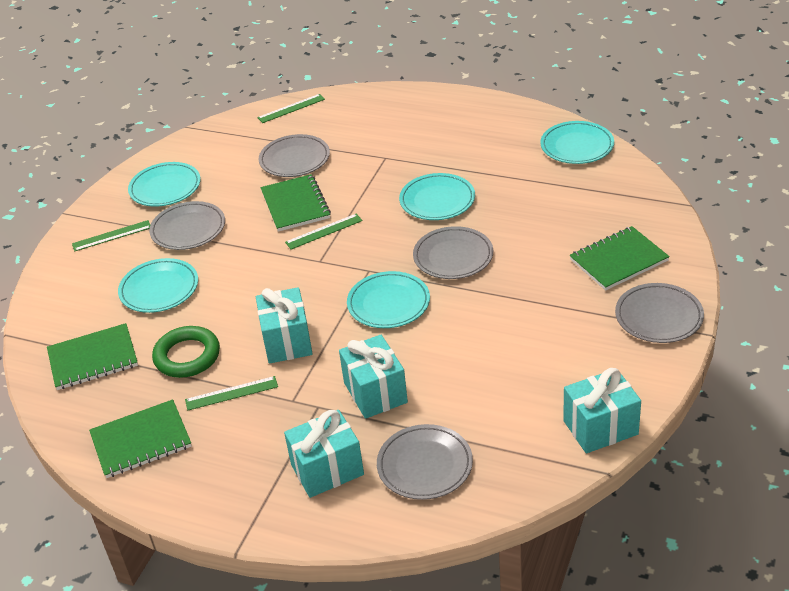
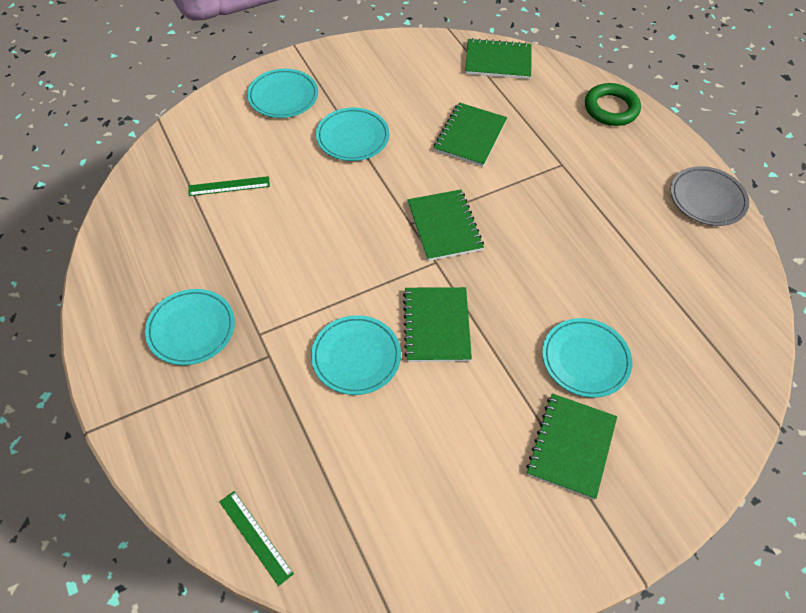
green notebook: [47,323,138,390] [89,399,192,478] [260,174,331,232] [569,226,670,291] = 4 -> [403,287,472,362] [408,190,484,261] [434,102,507,167] [465,38,532,79] [526,393,617,500] = 5
green ruler: [72,220,150,251] [185,376,278,411] [257,94,325,123] [285,214,363,249] = 4 -> [188,176,270,196] [219,491,294,586] = 2
grey plate: [149,201,225,250] [259,134,330,177] [377,424,473,500] [413,226,493,279] [615,283,704,343] = 5 -> [671,166,749,226] = 1
turquoise gift: [256,287,313,364] [284,410,364,498] [339,335,408,419] [563,368,641,453] = 4 -> none = 0

